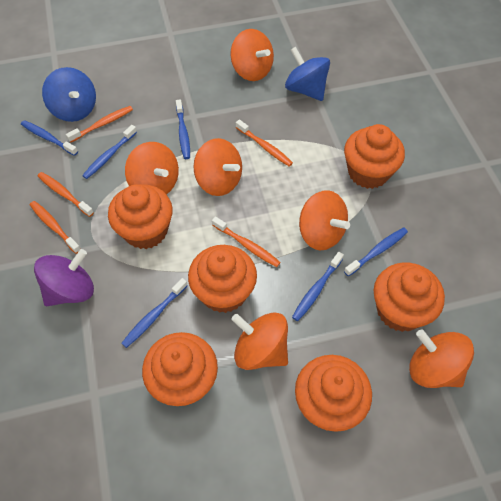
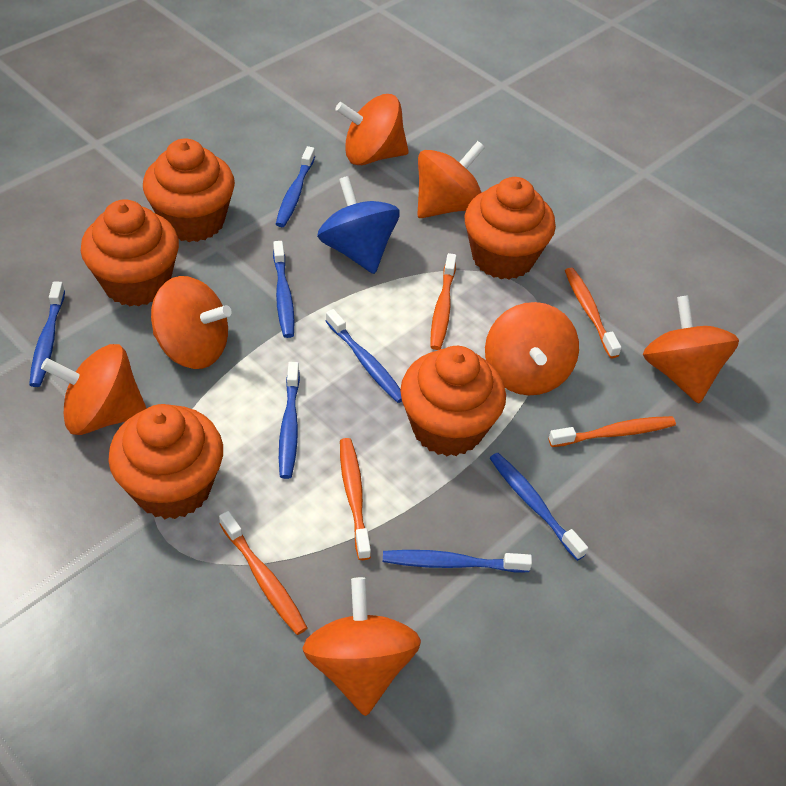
blue spinning top: [42,67,96,122] [285,47,330,101] = 2 -> [317,176,400,274] = 1
blue toothbrush: [21,120,78,156] [82,125,137,179] [121,278,188,348] [176,99,190,159] [292,252,344,321] [344,227,408,276] = 6 -> [29,281,65,387] [273,241,295,338] [276,146,315,227] [279,362,300,479] [326,309,402,403] [383,550,532,572] [490,453,588,561] = 7
orange cupcake: [108,184,173,249] [142,332,218,406] [188,245,257,313] [295,355,372,432] [344,124,405,189] [374,263,445,332] = 6 -> [81,199,179,307] [108,404,223,519] [143,138,235,242] [400,346,506,456] [465,177,556,280] = 5
orange spinning top: [125,142,179,195] [193,138,242,196] [230,29,274,81] [231,312,288,370] [299,190,350,250] [409,329,474,388] = 6 -> [41,344,147,435] [151,276,232,369] [302,577,421,716] [335,94,409,165] [417,141,485,218] [485,302,579,395] [643,295,739,403] = 7
purple spinning top: [34,249,94,306] = 1 -> none = 0

